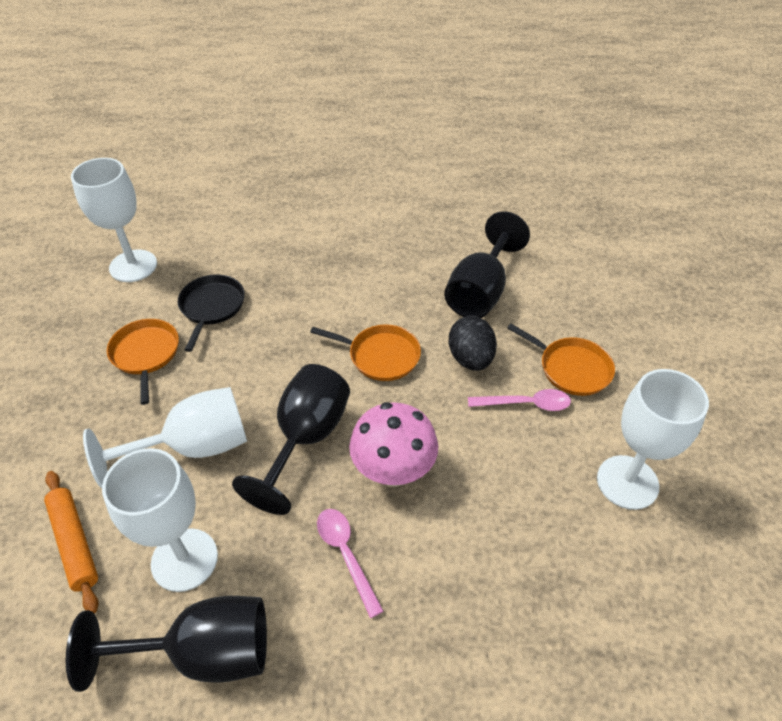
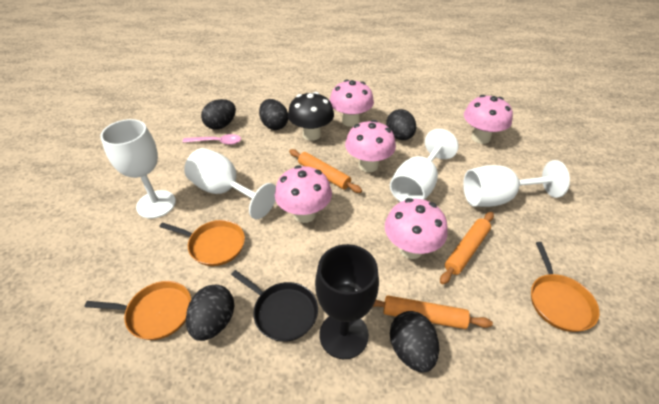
black egg: [449,316,497,371] = 1 -> [186,284,234,341] [201,99,236,130] [259,99,288,130] [386,109,416,140] [390,311,439,372] = 5
black goblet: [66,596,267,692] [232,364,350,515] [444,211,530,318] = 3 -> [315,244,379,359] = 1
black mushroom: none = 0 -> [288,92,334,141] = 1
orange rolling pin: [44,471,99,613] = 1 -> [289,149,362,193] [373,295,493,329] [440,212,494,284] = 3
pink mushroom: [349,402,438,487] = 1 -> [275,165,332,223] [329,79,374,127] [345,120,396,172] [385,198,448,259] [464,95,513,144] = 5
pink spoon: [317,509,383,618] [468,389,571,411] = 2 -> [182,134,241,145] = 1

